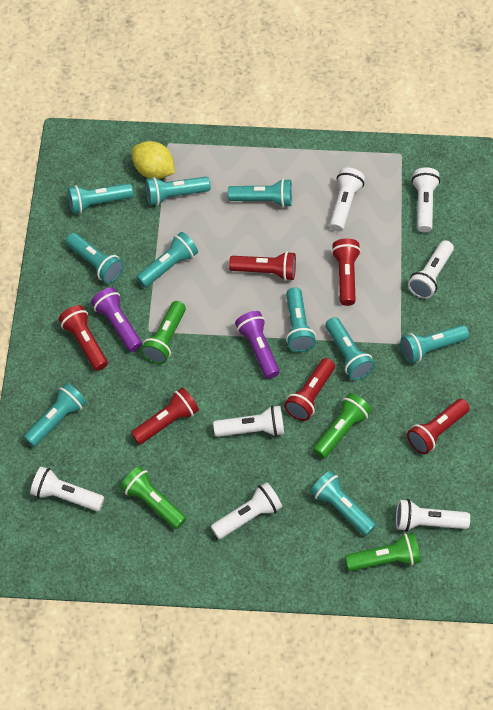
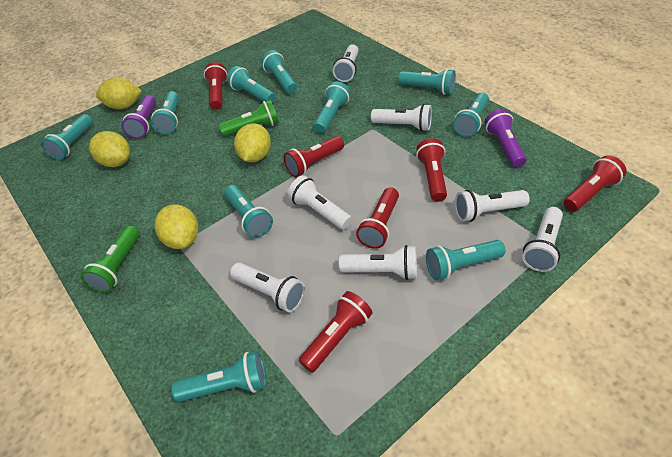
green flashlight: [120,466,186,529] [141,301,186,364] [313,393,372,459] [345,533,421,571] = 4 -> [81,226,140,293] [219,100,279,137] = 2
yellow lemon: [132,141,175,179] = 1 -> [89,131,130,167] [96,77,141,109] [155,204,198,249] [234,123,271,162] = 4

